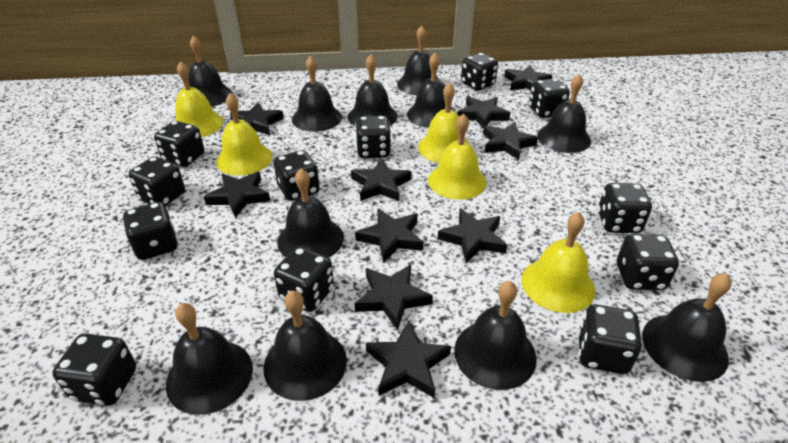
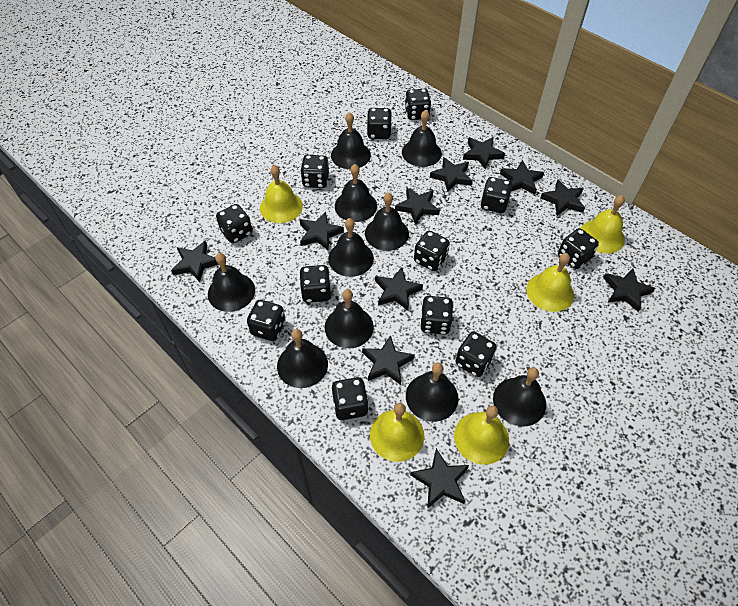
black bell: [166,303,253,415] [189,36,232,107] [264,291,347,401] [277,168,344,258] [292,56,342,132] [348,54,398,126] [397,26,440,95] [407,53,453,128] [454,281,537,390] [537,74,591,153] [642,273,732,382] = 11 -> [208,253,255,312] [277,329,328,388] [325,289,374,348] [328,218,374,277] [331,112,371,169] [335,164,377,222] [365,192,409,251] [402,110,442,167] [406,363,458,422] [493,367,546,426] = 10
black star: [204,172,270,218] [230,102,284,135] [351,159,412,201] [355,208,424,263] [355,264,433,330] [366,321,451,398] [438,209,507,263] [458,96,510,128] [483,122,538,160] [504,65,553,90] = 10 -> [171,240,218,282] [299,211,344,251] [362,335,415,385] [375,267,423,311] [395,188,440,225] [410,448,469,509] [430,157,473,193] [463,137,505,170] [500,160,544,195] [540,179,585,216] [604,268,655,312] = 11

